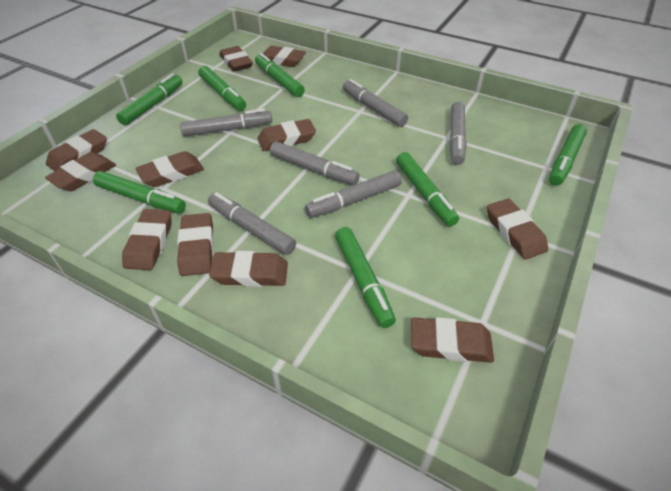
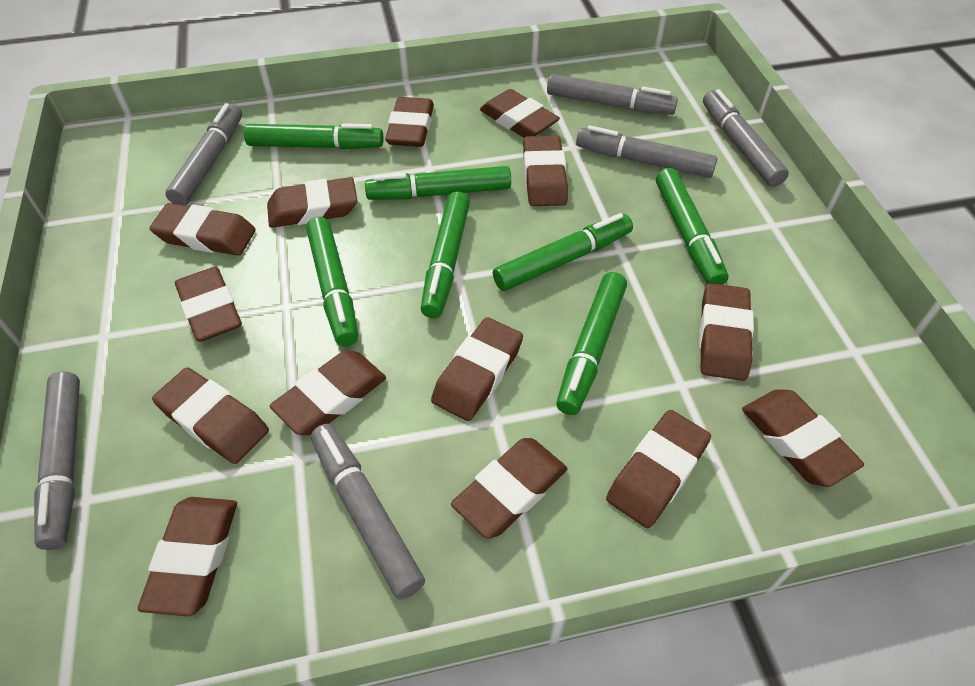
brown eraser: [45,152,116,191] [46,129,107,171] [122,209,171,270] [135,151,204,187] [177,213,214,276] [209,251,288,287] [219,46,253,72] [257,119,316,151] [263,46,306,67] [411,317,494,363] [487,199,548,259] = 11 -> [138,497,237,616] [149,203,256,255] [152,367,269,464] [175,267,242,342] [267,177,357,228] [270,350,386,435] [385,97,434,147] [431,317,523,421] [451,438,567,539] [480,89,560,138] [523,135,568,206] [606,410,711,528] [699,283,754,381] [742,389,864,487] = 14

